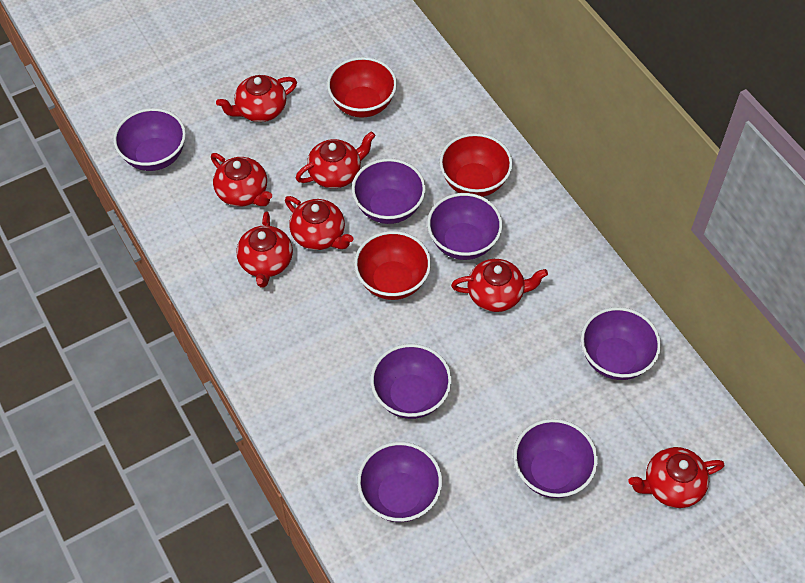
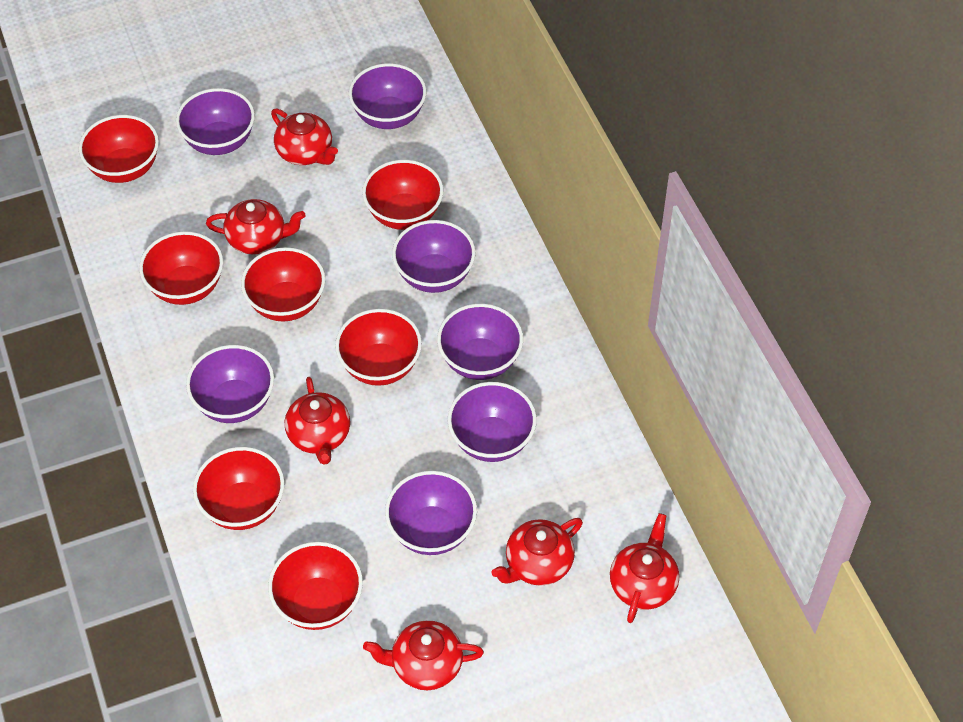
red bowl: [327,57,397,118] [354,231,431,300] [439,133,513,197] = 3 -> [79,115,159,183] [139,231,223,305] [193,447,284,530] [241,247,325,322] [268,542,363,630] [335,309,422,386] [362,160,443,230] = 7
red teapot: [211,153,272,207] [216,75,297,122] [236,211,293,287] [285,196,354,250] [296,131,375,189] [451,259,548,312] [628,447,724,508] = 7 -> [206,199,306,254] [271,108,338,165] [285,377,350,465] [363,620,484,690] [491,518,583,586] [610,513,679,623] = 6

